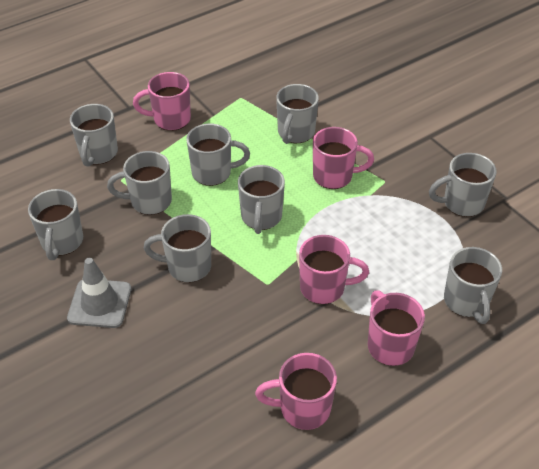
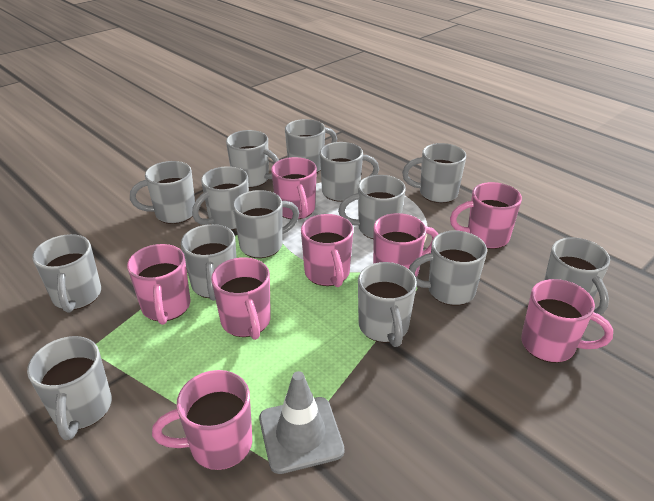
grey mug: [28,189,83,260] [70,104,118,167] [107,151,172,215] [143,214,211,283] [186,123,250,186] [238,165,285,234] [276,84,319,144] [429,153,497,217] [444,247,502,324] = 9 -> [27,336,112,440] [32,234,101,313] [130,161,195,224] [181,224,237,301] [192,166,249,230] [226,130,279,188] [233,190,299,258] [285,119,337,173] [320,142,379,202] [338,175,406,239] [358,262,417,347] [402,143,466,203] [409,231,487,306] [544,237,610,315] = 14
pink mug: [133,72,191,131] [255,353,337,430] [299,235,369,304] [313,127,374,189] [368,290,425,366] = 5 -> [127,244,190,325] [152,370,252,470] [211,257,271,340] [271,157,317,219] [301,214,353,287] [373,213,438,277] [450,182,522,249] [521,279,613,363] = 8

